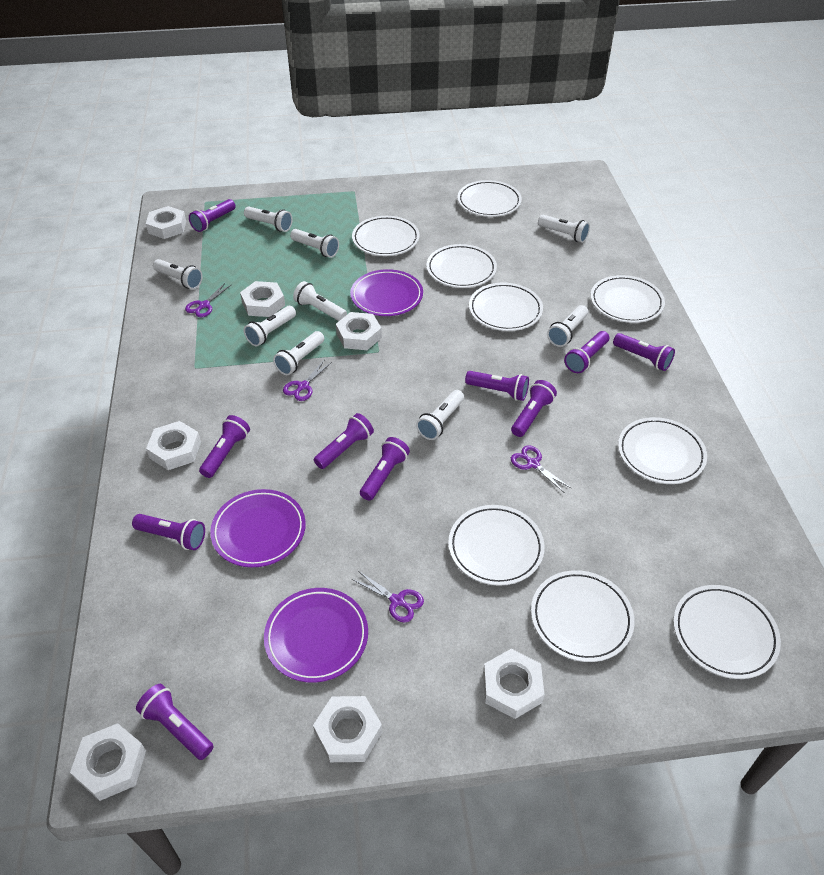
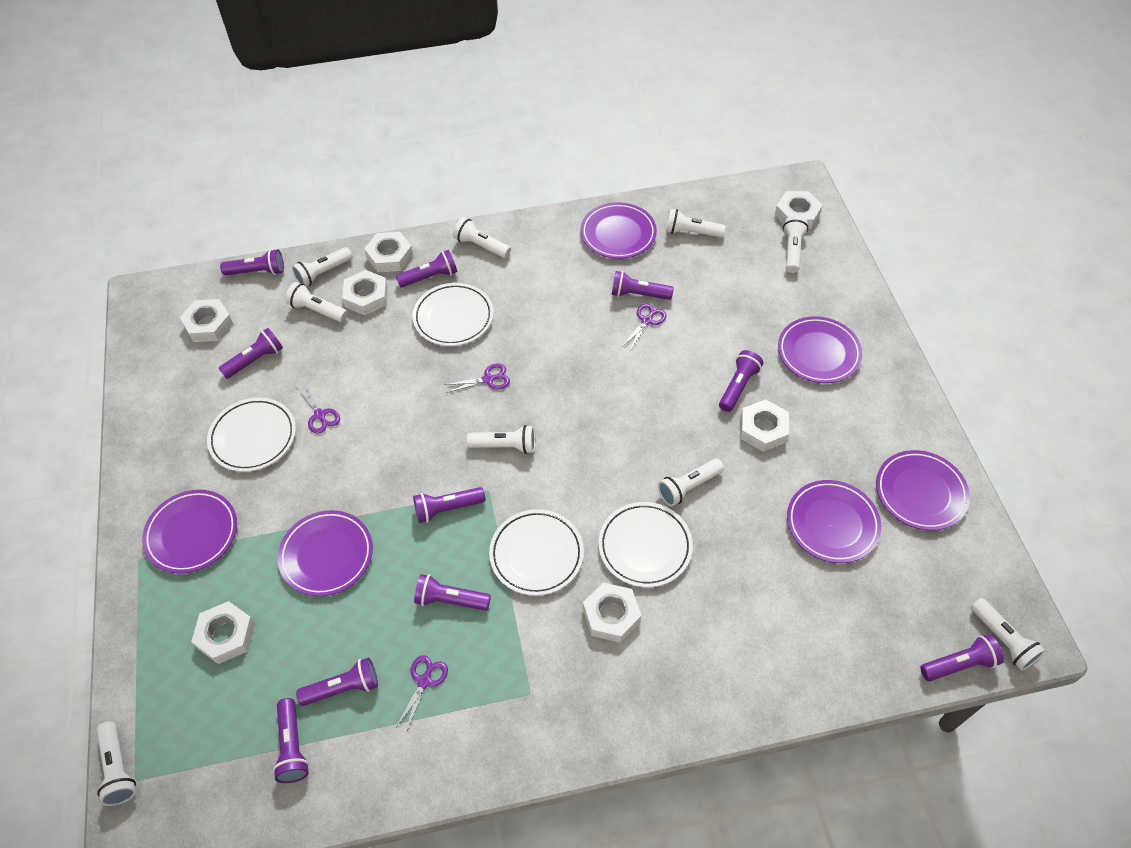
purple plate: [210,489,306,567] [264,588,368,683] [350,269,423,316] = 3 -> [142,490,237,573] [278,510,373,596] [581,202,657,259] [778,316,862,383] [787,480,881,563] [876,450,970,530] = 6
white plate: [352,216,420,256] [426,244,497,288] [448,505,545,586] [457,180,522,217] [469,283,543,331] [531,570,634,662] [590,275,665,323] [618,417,707,484] [673,585,781,679] = 9 -> [207,398,296,472] [413,283,494,346] [489,509,584,596] [598,502,693,587] = 4

